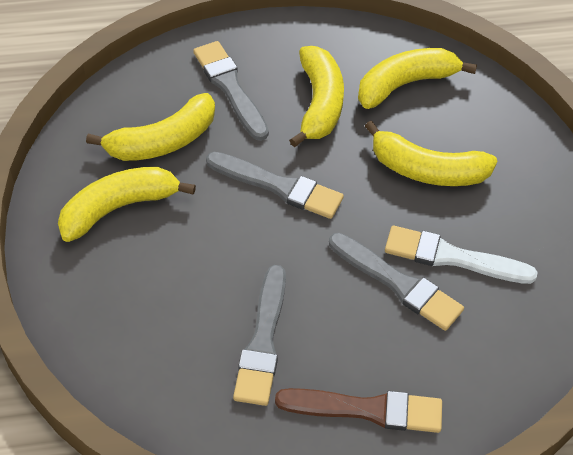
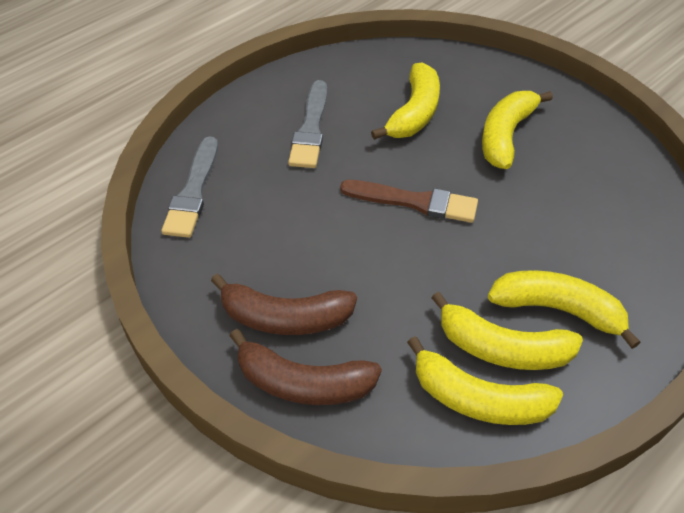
brown banana: none = 0 -> [211,274,357,335] [230,329,382,405] = 2
grey brush: [193,41,269,141] [206,152,344,219] [233,265,286,406] [329,233,464,331] = 4 -> [161,137,218,238] [288,80,327,168] = 2
white brush: [385,226,538,284] = 1 -> none = 0

